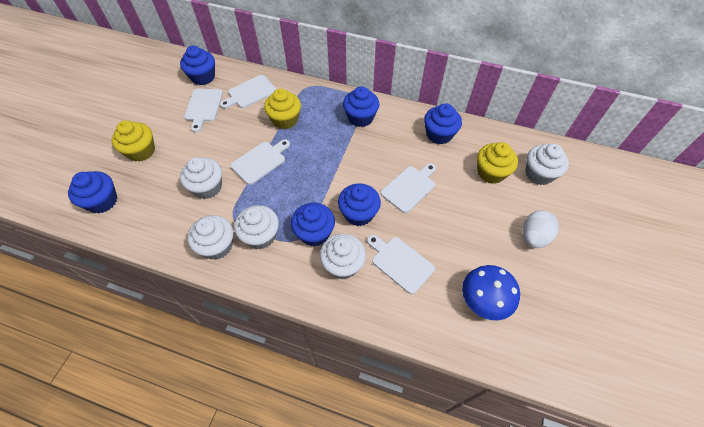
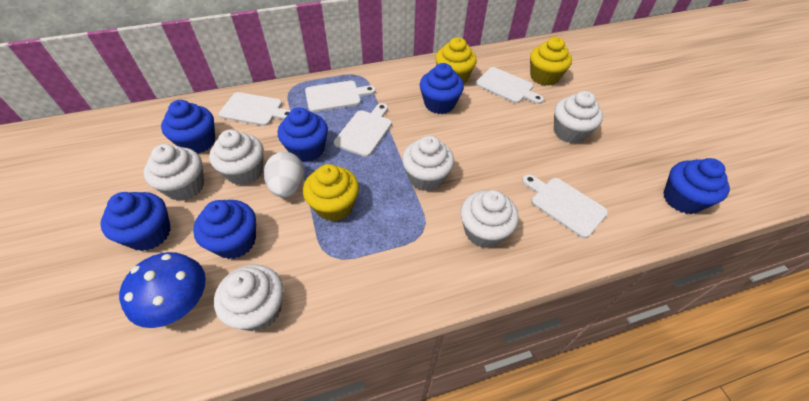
white cupcake: [180,157,222,199] [187,215,233,260] [234,205,279,249] [320,234,366,279] [525,144,569,185] = 5 -> [144,144,204,201] [209,130,264,185] [214,264,284,331] [402,136,454,191] [460,190,519,248] [554,91,603,143] = 6

